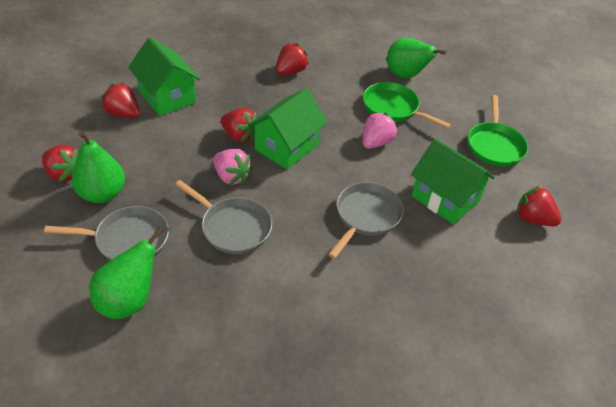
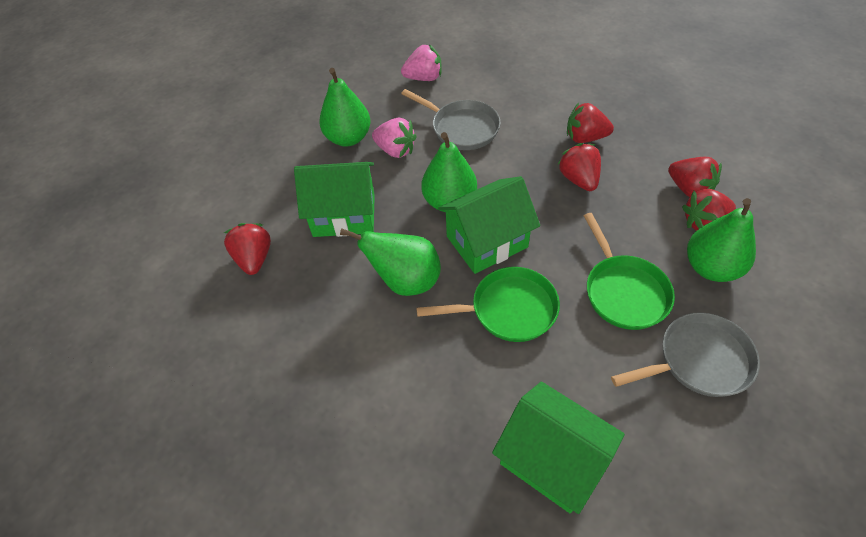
green pear: [72,131,125,203] [89,227,164,319] [387,38,446,79] = 3 -> [319,68,370,146] [340,228,441,296] [421,132,477,212] [687,198,756,282] = 4
grey pan: [44,206,169,261] [175,180,272,254] [328,182,404,259] = 3 -> [401,89,501,150] [611,312,760,397] = 2

